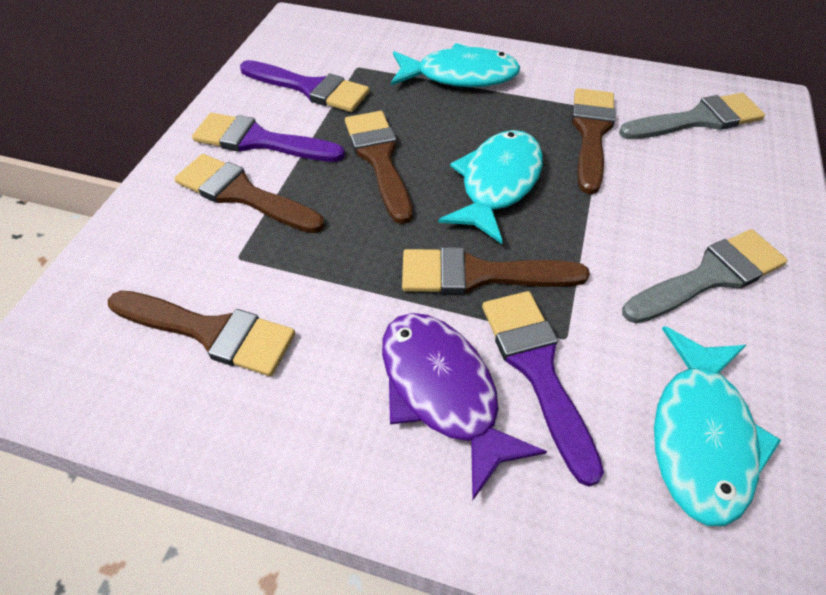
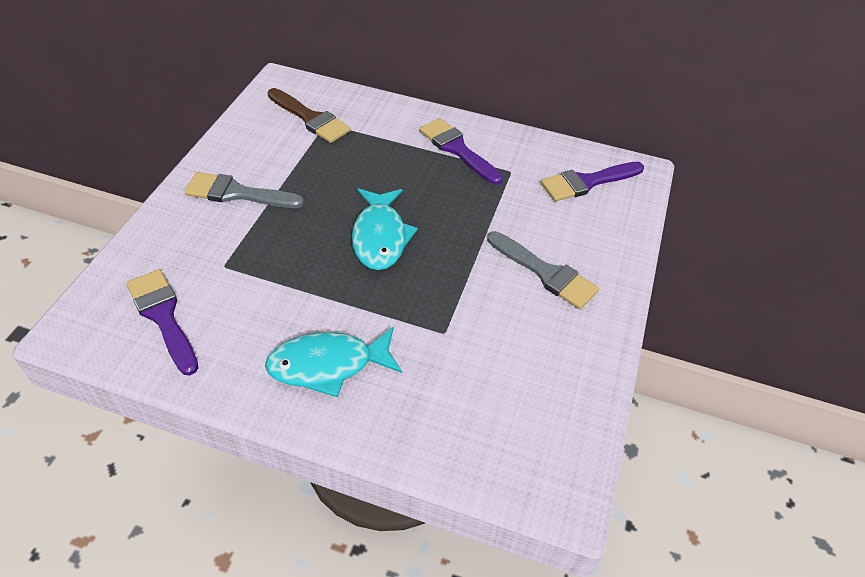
brown brush: [108,290,295,376] [174,154,325,233] [345,111,413,224] [402,247,590,294] [571,88,616,194] = 5 -> [268,88,351,143] = 1
purple fish: [382,313,547,500] = 1 -> none = 0
turquoise fish: [391,43,520,87] [438,130,543,244] [654,326,781,526] = 3 -> [265,327,402,397] [352,188,418,270] = 2

